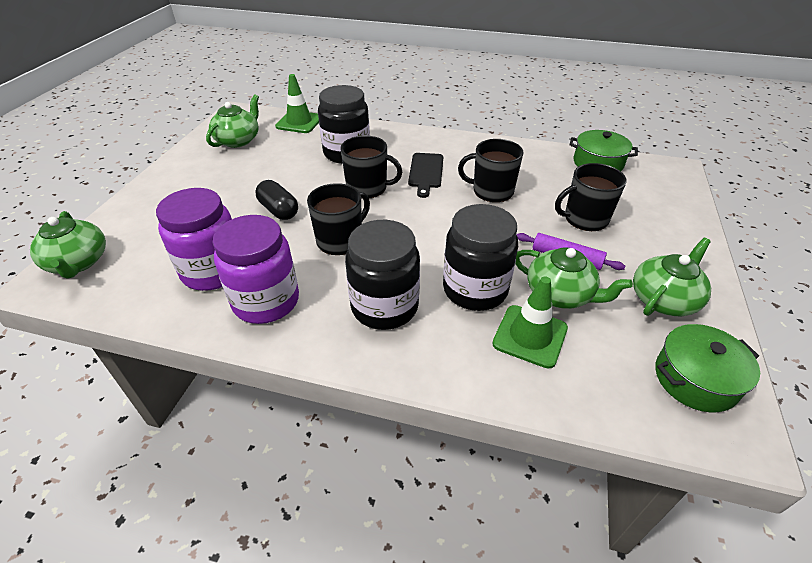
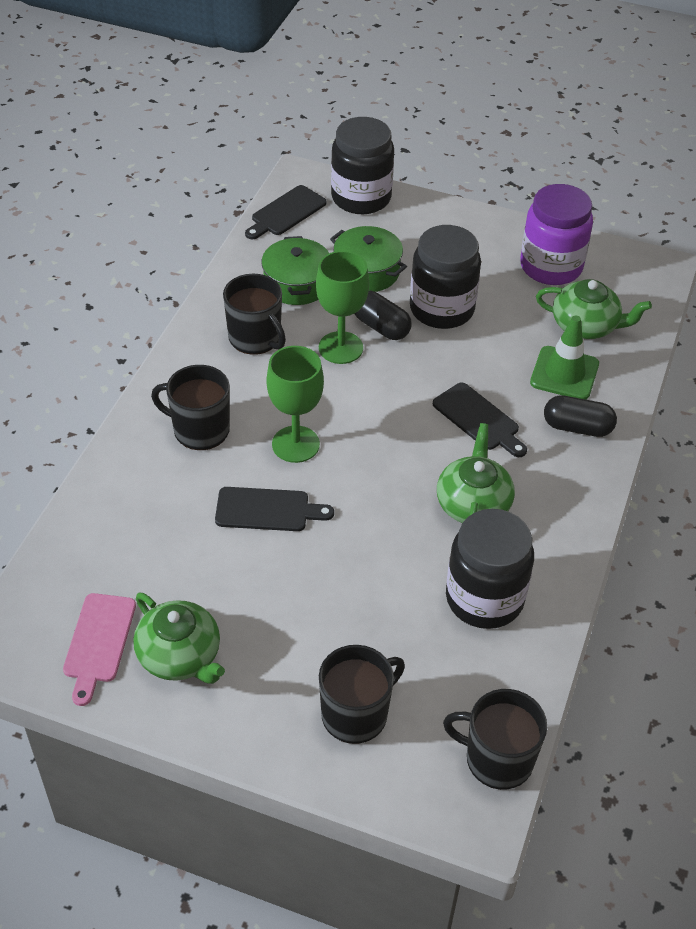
black capsule: [256,180,298,220] = 1 -> [355,291,412,340] [544,395,617,437] = 2
black cutting board: [408,153,443,198] = 1 -> [215,487,334,531] [245,185,327,240] [433,382,527,457] = 3
green goblet: none = 0 -> [266,346,324,463] [316,251,369,364] = 2
green teapot: [30,211,106,279] [206,94,259,148] [515,247,633,309] [633,238,711,316] = 4 -> [133,593,225,684] [437,423,515,523] [536,279,652,339] = 3
green traffic cone: [275,74,319,133] [492,276,568,368] = 2 -> [530,316,599,399] = 1
pink cutting board: none = 0 -> [63,593,136,706] = 1
purple jar: [156,188,232,291] [213,215,299,324] = 2 -> [520,184,593,285] = 1
purple rolling pin: [517,233,625,270] = 1 -> none = 0

